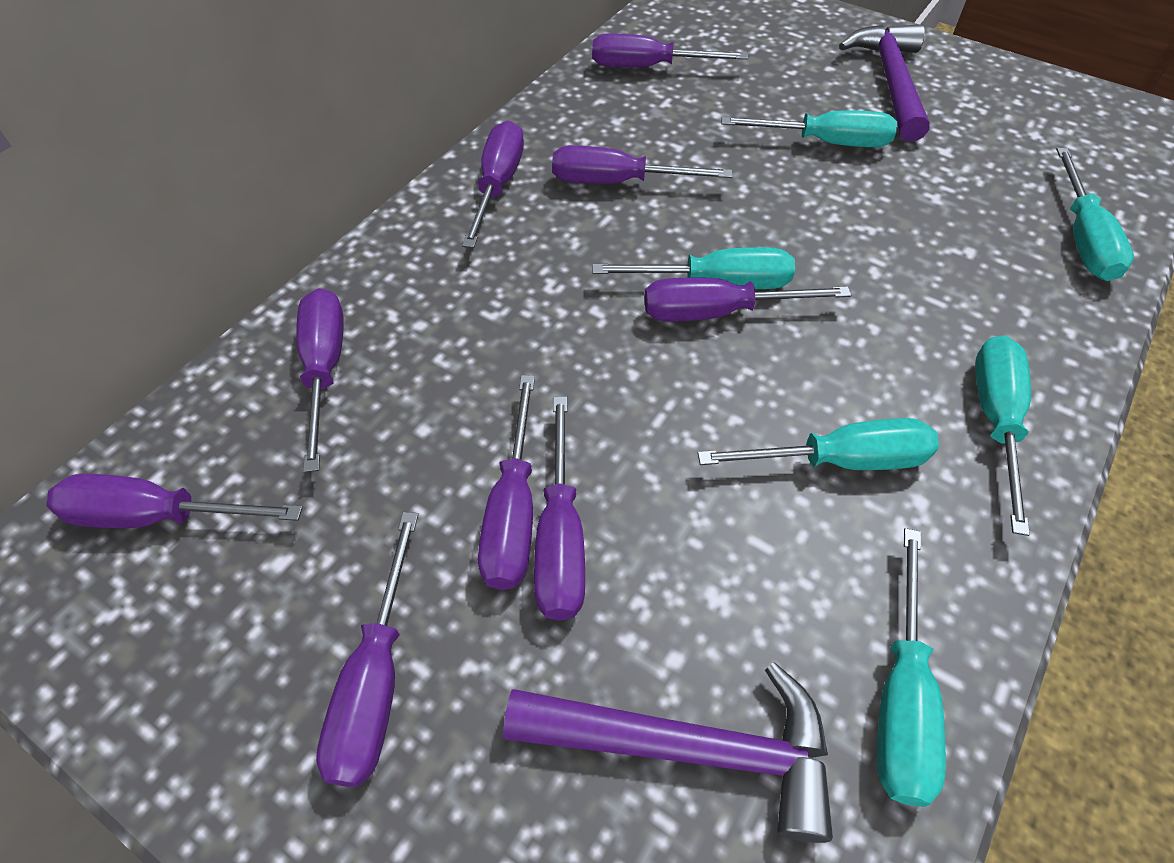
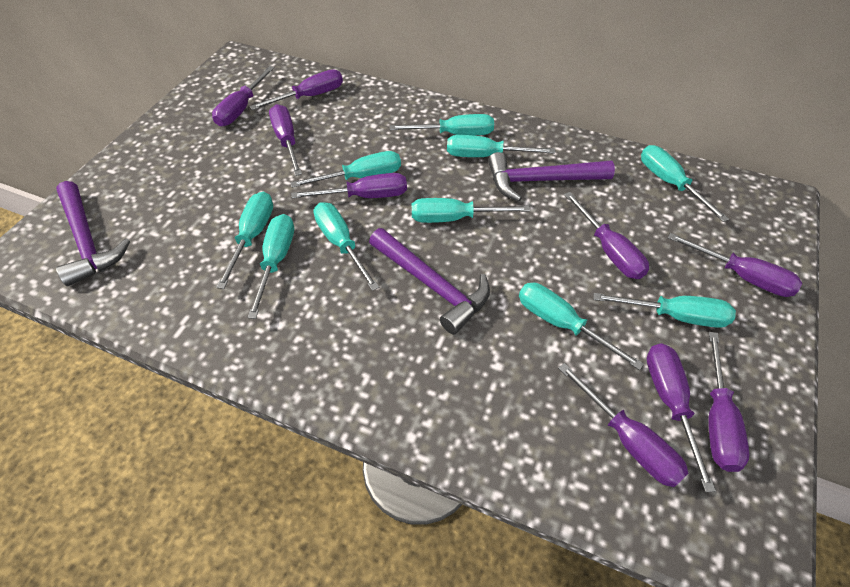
purple hammer: [503,662,833,843] [839,24,930,142] = 2 -> [56,181,130,286] [369,228,490,335] [488,152,615,201] = 3
turquoise screwdriver: [592,247,795,289] [698,418,939,470] [722,110,897,147] [877,528,946,807] [975,335,1031,536] [1056,148,1134,281] = 6 -> [216,192,273,289] [247,214,294,319] [290,151,401,188] [313,202,379,291] [390,114,494,135] [412,198,530,223] [447,135,555,157] [519,283,644,370] [593,293,736,328] [641,145,729,222] = 10

